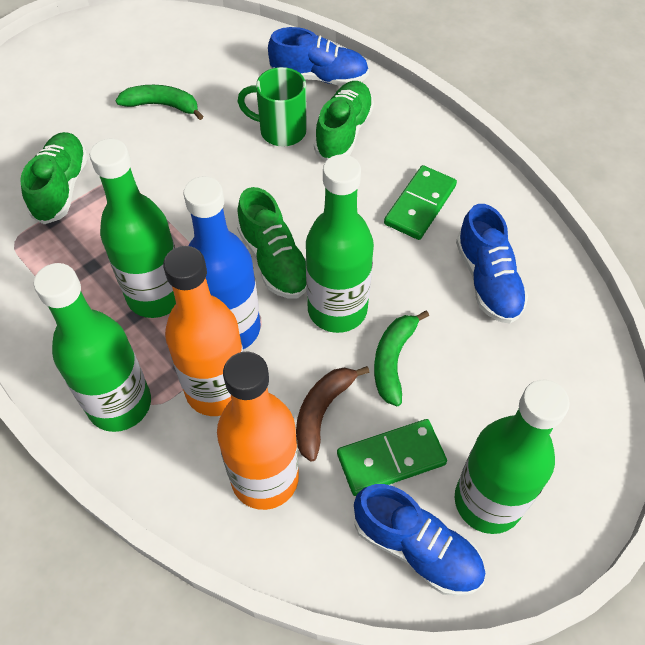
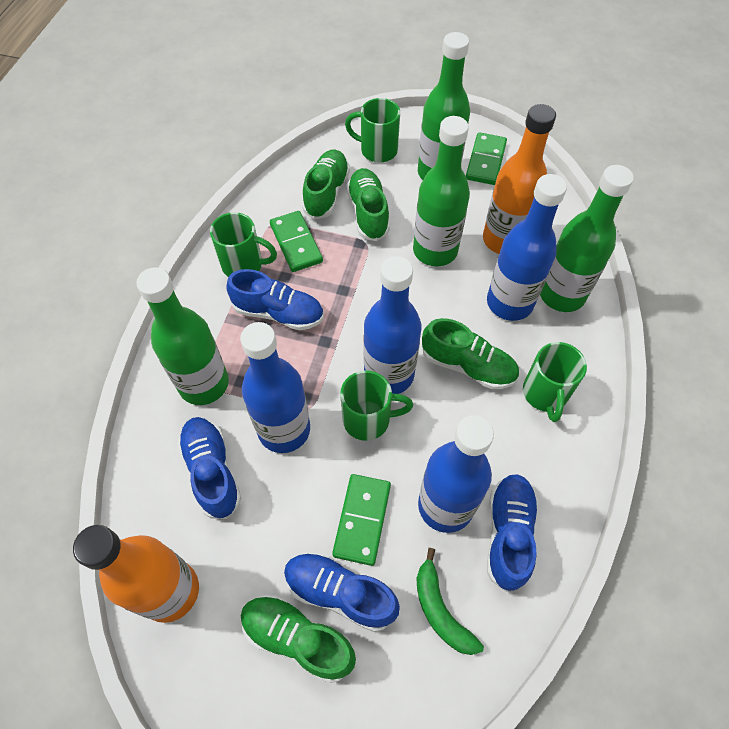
blue bottle: [184,176,260,349] = 1 -> [240,322,310,453] [363,256,421,394] [418,415,494,533] [487,174,567,321] = 4
blue shoe: [268,27,369,86] [354,484,485,596] [456,204,528,324] = 3 -> [177,417,241,519] [226,269,324,330] [284,552,400,632] [487,474,538,592] = 4
brown banana: [296,366,370,462] = 1 -> none = 0
green banana: [116,85,203,120] [374,310,429,406] = 2 -> [416,548,484,655] = 1
green domino: [337,419,447,496] [384,165,457,240] = 2 -> [270,211,323,272] [332,474,391,566] [466,132,507,185] = 3
green mug: [237,67,307,146] = 1 -> [210,212,277,277] [340,370,413,441] [345,98,400,163] [523,342,587,422] = 4
green shoe: [20,132,88,224] [237,187,307,299] [314,81,374,161] = 3 -> [241,595,356,683] [302,150,350,220] [346,168,390,241] [422,318,519,389] = 4

